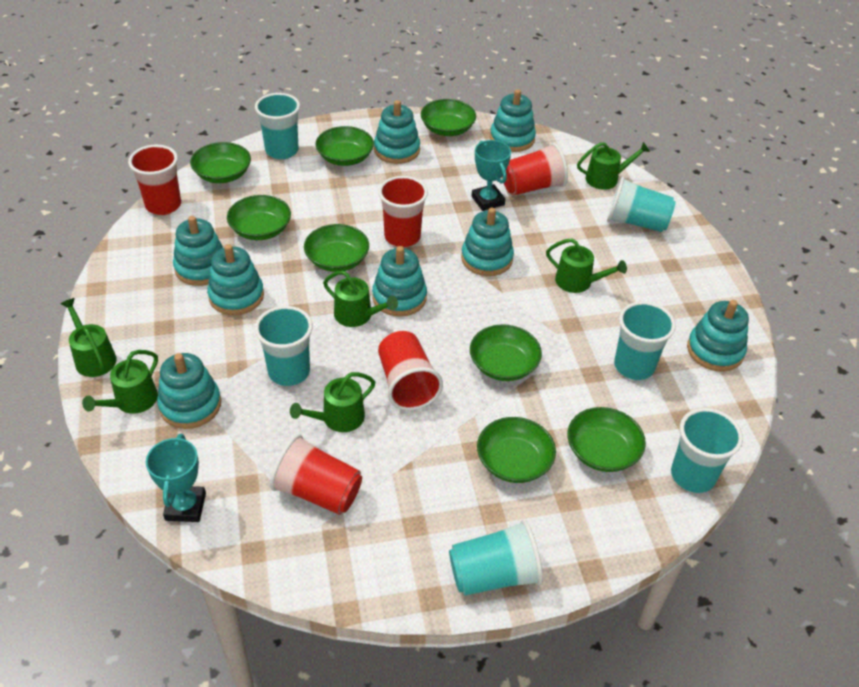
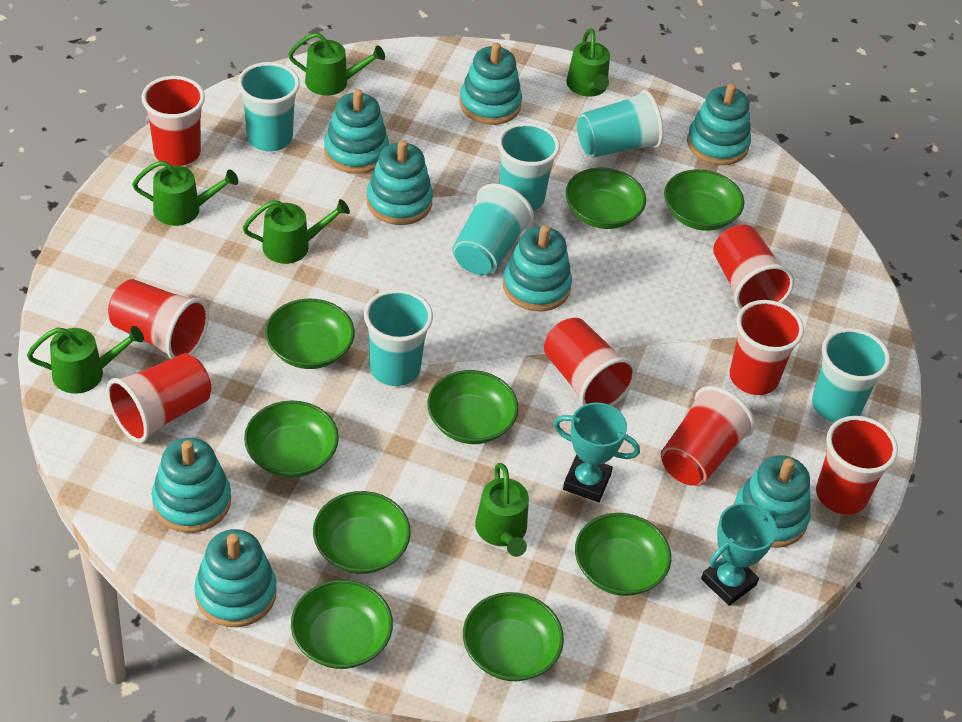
green bowl: [190,142,251,183] [227,195,291,240] [304,224,369,272] [316,126,374,166] [421,99,476,136] [470,324,542,381] [477,417,556,483] [567,407,646,472] = 8 -> [244,400,339,478] [265,298,355,369] [291,580,393,669] [313,491,411,574] [427,370,519,444] [463,592,564,681] [565,167,646,229] [575,513,671,596] [664,169,744,231] = 9
red cup: [128,145,181,215] [270,434,362,515] [378,176,428,247] [378,331,443,411] [502,143,568,195] = 5 -> [106,353,211,443] [108,279,209,359] [141,76,205,166] [544,318,637,406] [661,386,755,486] [713,225,794,310] [729,300,804,395] [816,416,898,515] = 8

